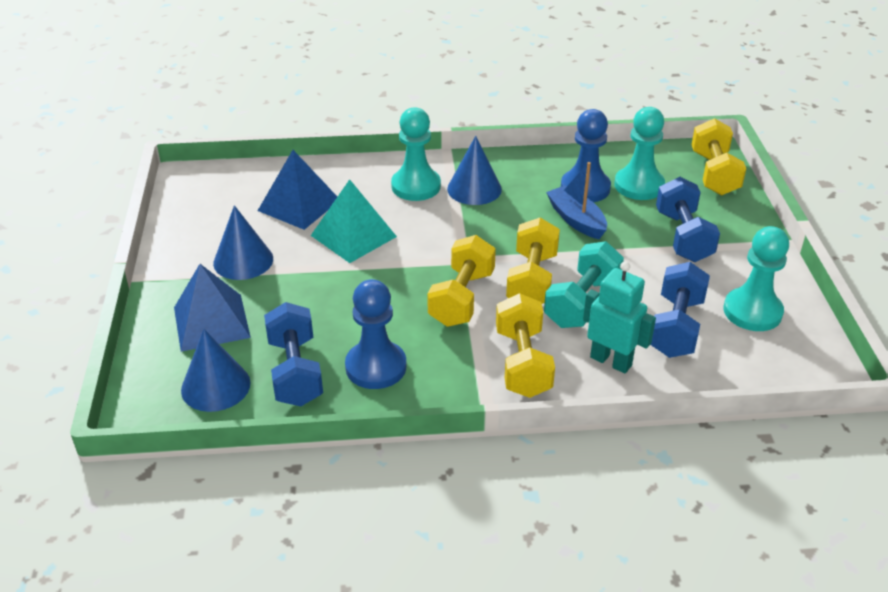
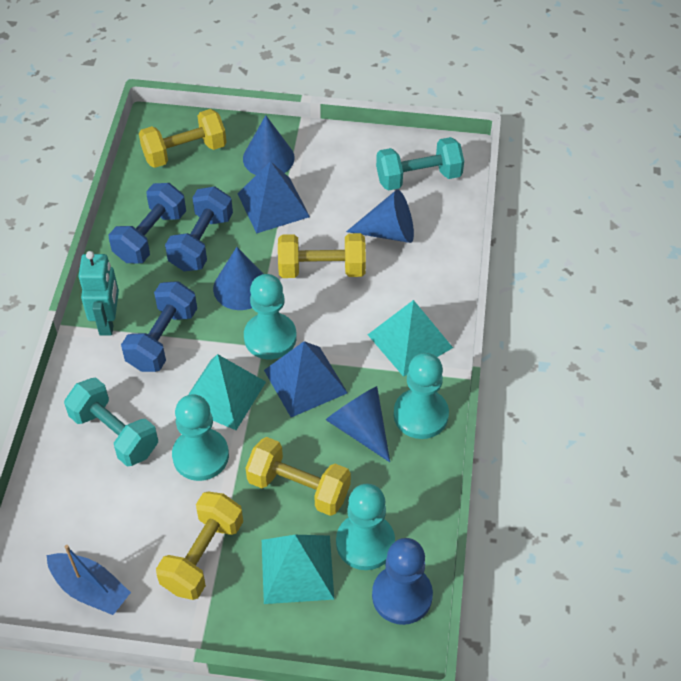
blue cone: [181,329,251,412] [213,205,273,280] [447,136,502,205] = 3 -> [213,247,263,310] [243,115,295,175] [326,386,390,462] [346,189,414,243] = 4
blue pawn: [345,279,406,389] [561,109,611,202] = 2 -> [372,538,433,625] = 1
turquoise dumbbell: [544,241,624,328] = 1 -> [64,378,158,466] [376,137,464,190] = 2
turquoise pawn: [391,107,441,201] [614,107,665,200] [723,226,789,331] = 3 -> [172,394,229,481] [244,274,297,359] [336,484,395,570] [394,353,449,439] = 4
turquoise pyramid: [311,179,397,263] = 1 -> [188,354,266,430] [262,535,334,604] [368,300,453,377] = 3

